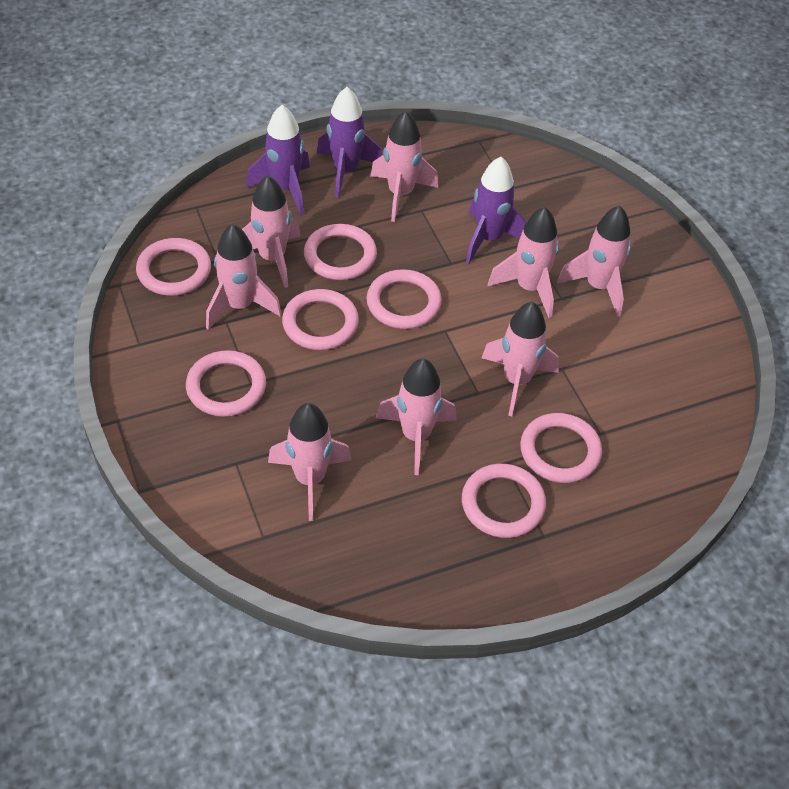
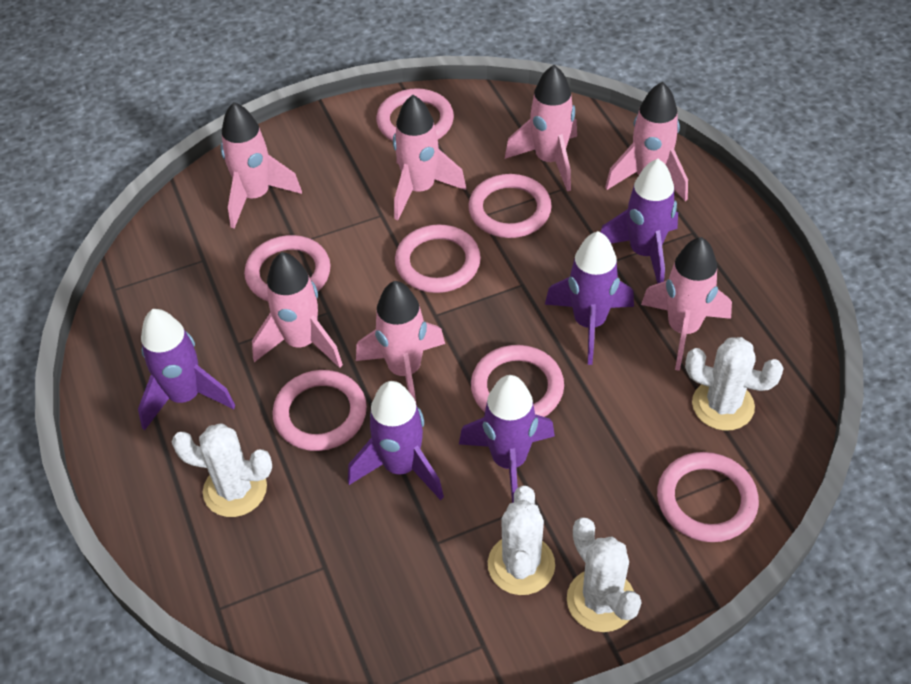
pink rocket: [206,224,282,330] [242,175,301,288] [268,403,352,521] [370,111,438,222] [376,358,457,475] [482,302,559,416] [488,207,559,318] [557,206,631,317] = 8 -> [221,102,302,228] [252,252,343,368] [356,281,445,402] [393,95,466,220] [505,65,577,191] [605,82,688,201] [641,237,732,371] = 7
purple rocket: [246,105,310,215] [317,87,382,198] [466,157,527,264] = 3 -> [138,309,236,430] [348,381,444,500] [459,375,555,503] [545,231,634,365] [601,159,678,284] = 5
white cactus: none = 0 -> [172,424,272,517] [488,486,555,595] [567,518,642,632] [685,337,784,431] = 4

